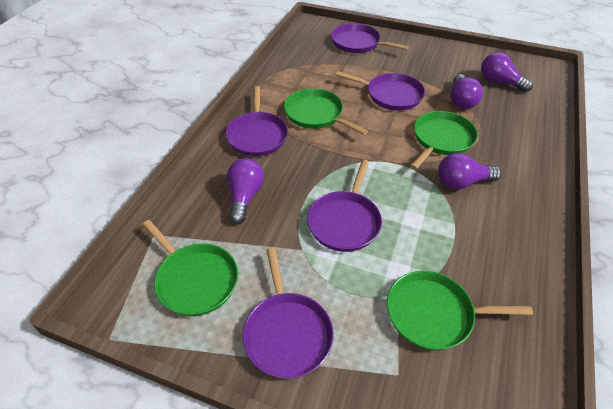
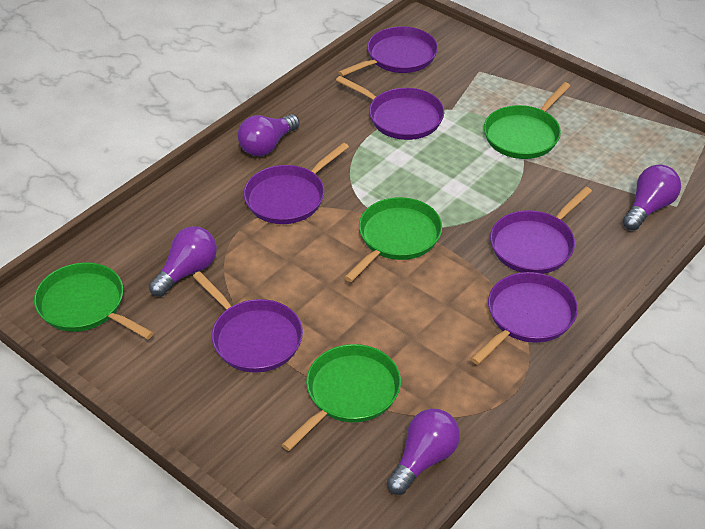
purple pan: [225,86,288,156] [243,248,333,379] [307,160,382,252] [331,24,409,53] [336,71,425,110] = 5 -> [193,271,303,373] [243,143,349,224] [336,76,444,140] [338,26,438,77] [471,272,578,365] [490,187,592,274] = 6

